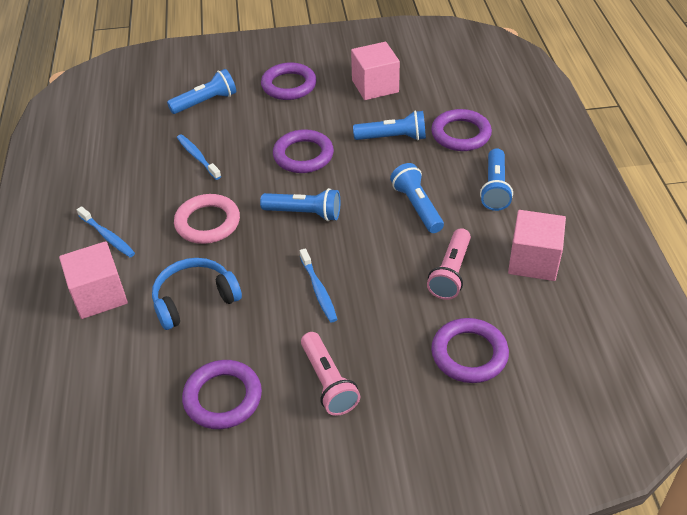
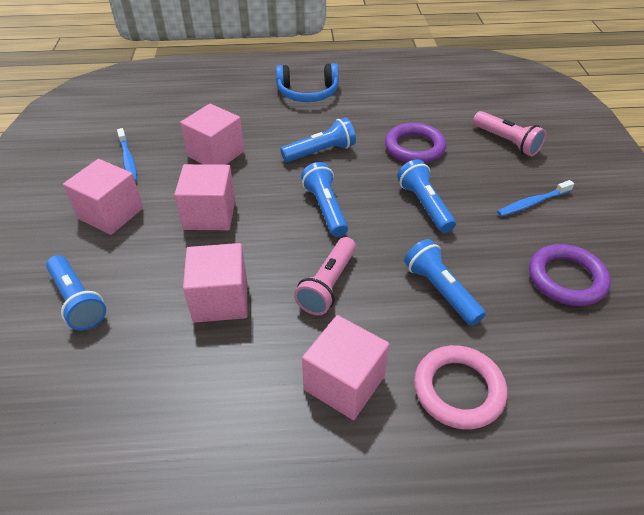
blue toothbrush: [77,206,135,257] [177,134,221,180] [300,248,338,322] = 3 -> [117,128,137,182] [497,180,574,216] = 2
pink cube: [59,241,128,319] [351,42,400,100] [508,210,566,281] = 3 -> [63,159,143,235] [174,164,235,230] [180,104,245,165] [183,243,247,323] [302,315,390,420] = 5
purple ring: [182,360,262,429] [261,63,317,100] [273,129,334,173] [431,109,492,151] [431,318,509,383] = 5 -> [385,123,447,163] [529,244,611,306] = 2

